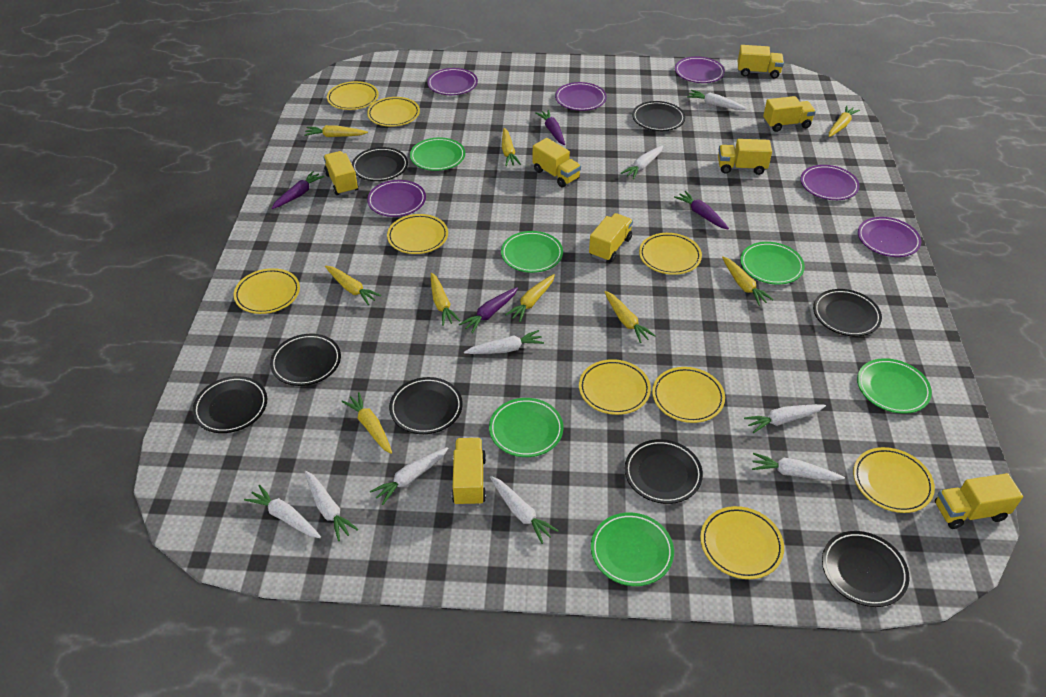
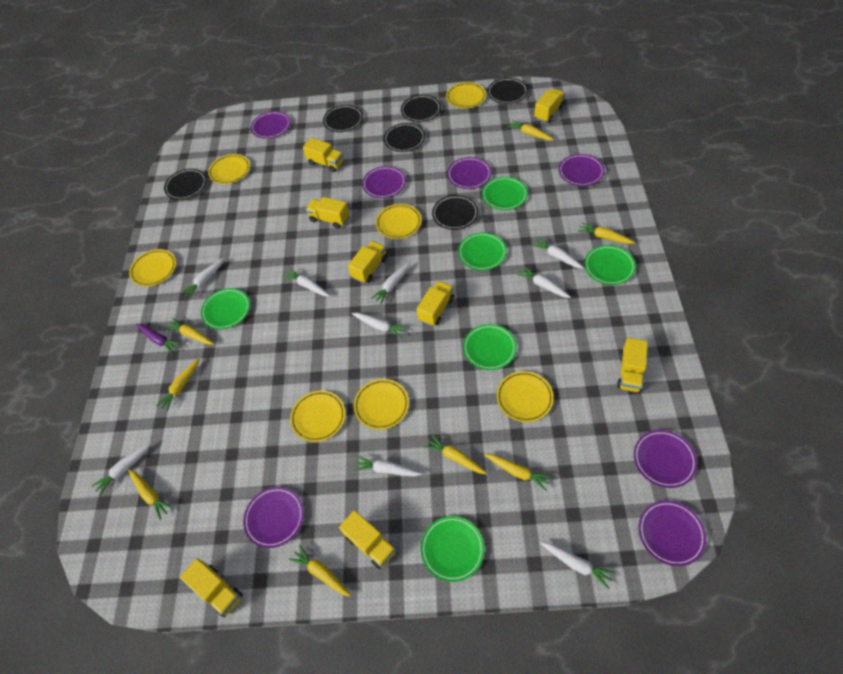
black plate: [192,376,267,433] [270,334,341,386] [352,147,408,181] [389,377,463,434] [625,439,703,504] [632,101,685,131] [813,289,882,336] [822,531,909,607] = 8 -> [164,169,207,200] [323,105,363,132] [384,123,425,152] [401,95,441,122] [432,195,478,230] [488,78,528,104] = 6
purple carrot: [272,171,325,209] [459,287,518,333] [536,110,565,145] [674,191,729,230] = 4 -> [136,324,182,354] = 1
purple plate: [367,180,426,217] [427,68,478,95] [555,82,607,111] [675,57,725,83] [801,165,860,200] [858,217,921,257] = 6 -> [243,487,304,548] [251,111,291,139] [362,166,406,198] [447,157,491,189] [559,154,605,186] [634,430,697,488] [639,501,706,566] = 7
yellow carrot: [304,125,368,137] [325,265,381,305] [341,392,392,454] [431,273,460,326] [502,128,521,166] [505,274,555,322] [604,291,656,343] [722,256,774,306] [829,105,860,137] = 9 -> [128,470,173,520] [156,358,199,412] [164,318,214,345] [288,545,351,596] [424,434,487,474] [484,454,552,491] [507,120,554,140] [578,222,635,244] = 8
yellow plate: [234,268,300,314] [327,81,379,110] [367,97,420,127] [387,214,448,254] [579,359,651,415] [639,233,702,275] [652,367,725,423] [700,506,784,579] [853,447,935,513] = 9 -> [129,249,176,287] [208,154,250,184] [290,391,345,442] [354,379,409,430] [376,204,422,239] [446,82,486,109] [497,371,554,422] = 7

